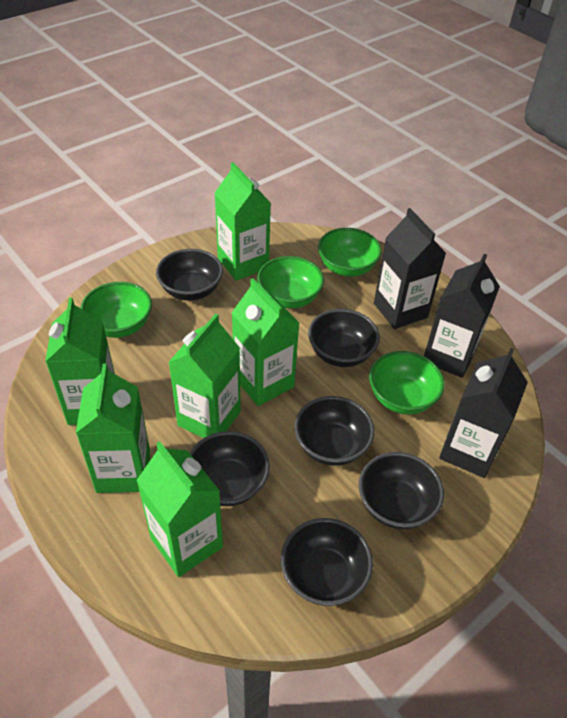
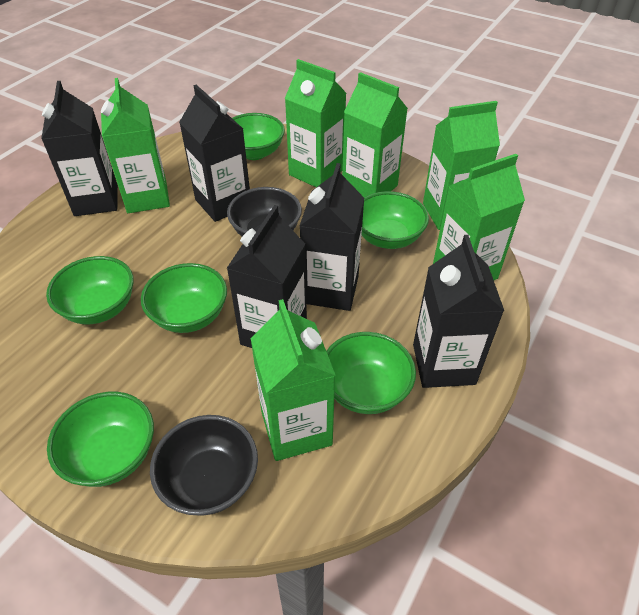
black bowl: [156,249,223,301] [190,431,270,506] [281,518,373,606] [294,396,375,466] [308,309,380,367] [359,452,444,529] = 6 -> [150,415,258,516] [227,187,302,236] = 2
black carton: [374,208,446,329] [424,254,500,378] [439,348,528,478] = 3 -> [41,81,118,216] [179,85,250,222] [227,205,307,348] [300,163,364,311] [413,235,504,388] = 5
green bowl: [81,282,152,338] [257,256,324,308] [318,228,382,277] [369,351,445,414] = 4 -> [46,256,134,324] [47,392,154,487] [141,263,227,333] [232,113,285,160] [326,332,416,414] [362,191,429,249] = 6

